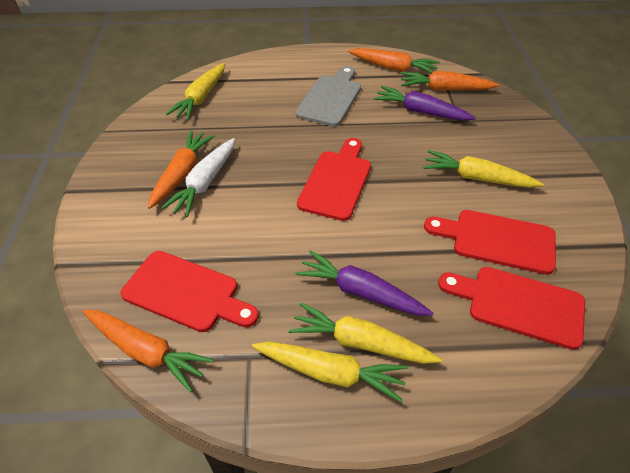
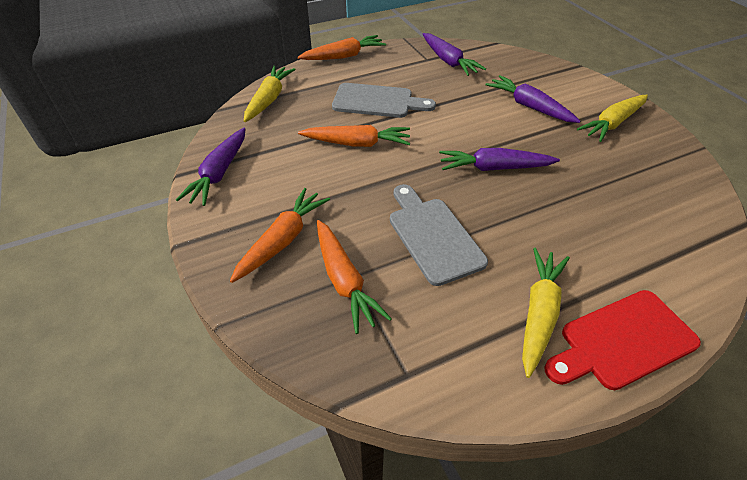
grey cutting board: [296,66,361,127] = 1 -> [332,83,436,118] [390,184,488,286] = 2
purple carrot: [295,250,433,316] [374,86,476,121] = 2 -> [176,128,245,206] [423,33,486,76] [439,148,560,171] [486,75,581,123] = 4
red cutting board: [120,251,259,332] [297,138,371,221] [424,210,556,275] [438,267,585,350] = 4 -> [544,290,701,390] = 1
white carrot: [161,138,235,217] = 1 -> none = 0
yellow carrot: [166,63,225,120] [252,342,408,403] [289,302,442,364] [423,150,544,188] = 4 -> [244,66,296,122] [522,248,570,378] [577,95,648,142] = 3

